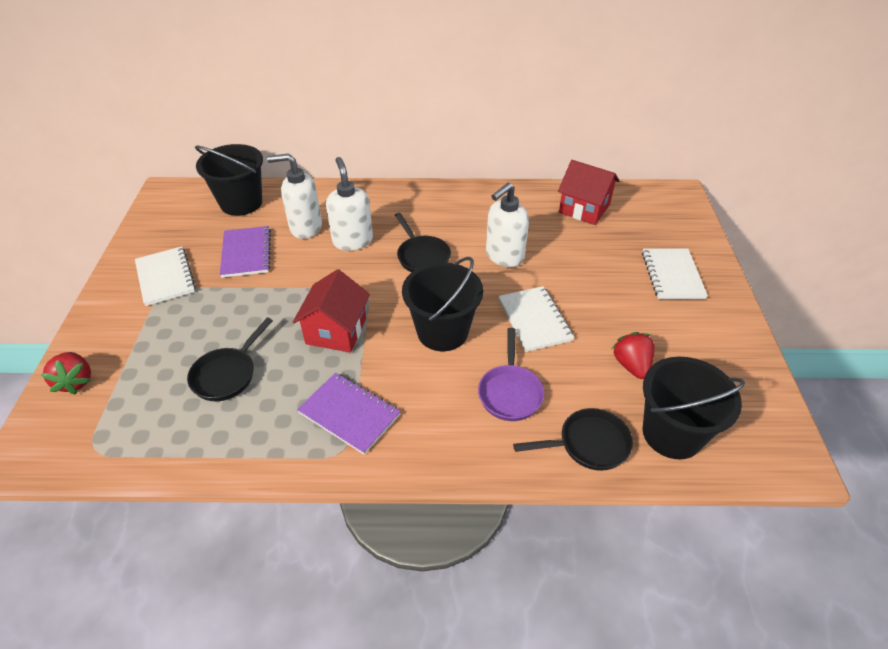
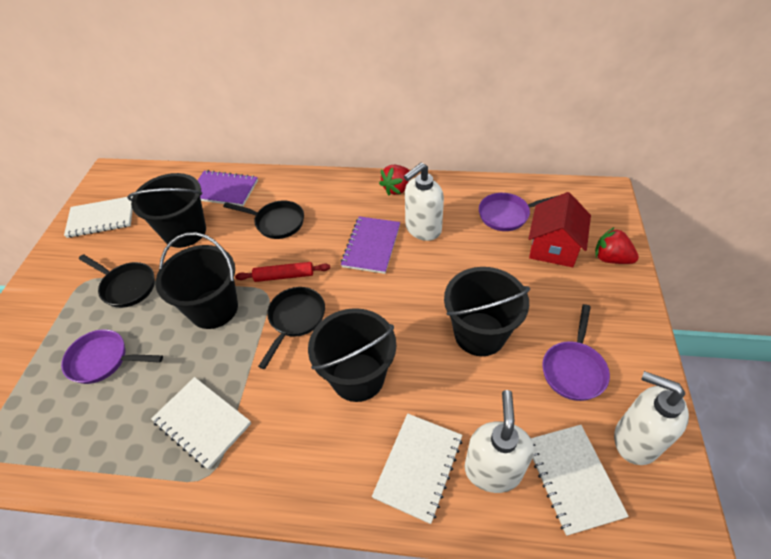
black bucket: [195,144,263,216] [402,257,483,351] [642,357,745,460] = 3 -> [127,173,206,248] [156,232,238,329] [308,308,396,402] [444,267,530,356] = 4
purple pan: [478,328,544,421] = 1 -> [61,329,163,384] [479,193,559,231] [542,304,610,401] = 3
red house: [293,269,370,353] [558,160,620,225] = 2 -> [528,192,591,267] = 1
red rolling pin: none = 0 -> [235,262,330,282] = 1
white notebook: [135,246,196,306] [498,286,574,352] [642,248,708,299] = 3 -> [64,196,133,238] [151,377,251,469] [372,413,463,524] [531,425,629,536] = 4

